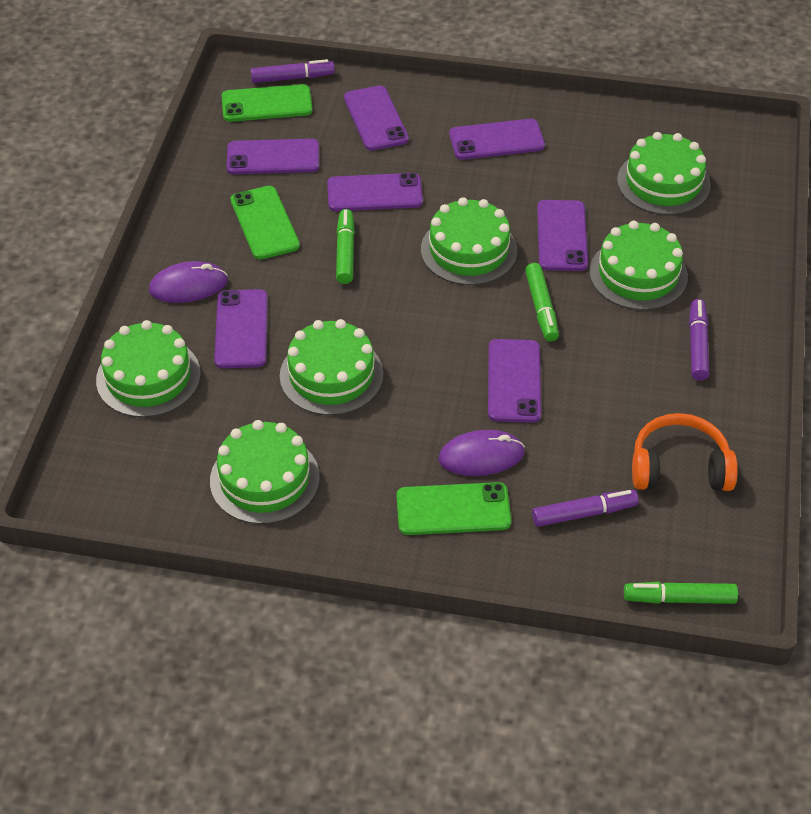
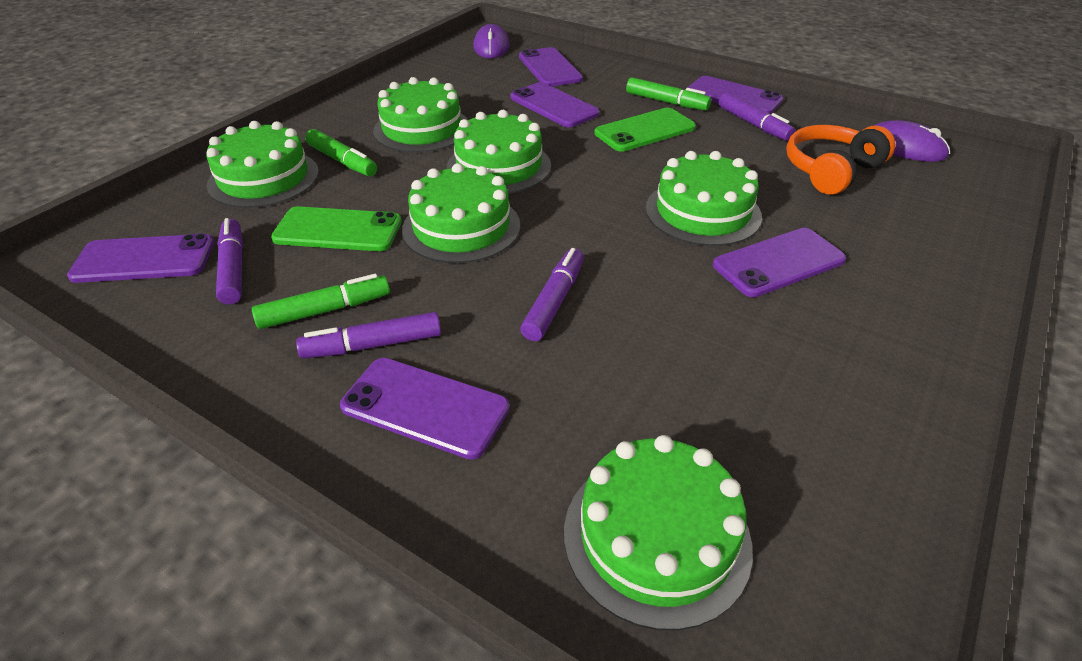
green phone: [222,84,313,122] [231,186,300,259] [396,482,511,535] = 3 -> [271,206,402,251] [594,108,696,152] = 2
purple marker: [251,59,335,83] [532,490,639,527] [689,299,709,381] = 3 -> [216,218,243,304] [296,312,441,359] [520,248,584,341] [719,92,795,141] = 4
purple phone: [214,289,268,368] [227,139,319,174] [327,173,423,211] [344,85,409,151] [449,119,545,160] [488,339,541,423] [537,200,588,271] = 7 -> [67,233,214,283] [340,358,510,460] [510,82,600,127] [519,47,583,86] [687,76,783,114] [713,228,846,297] = 6

